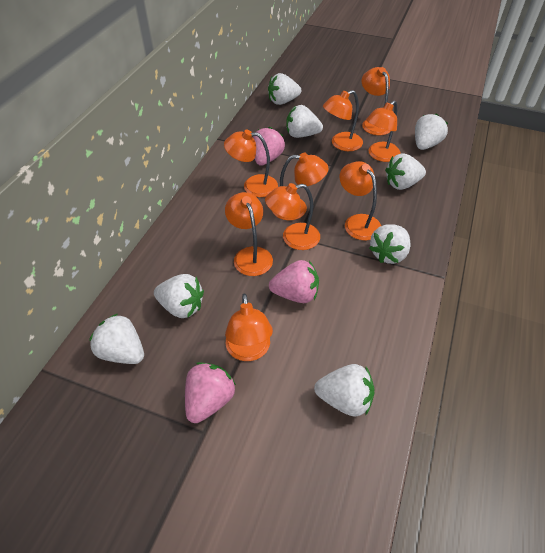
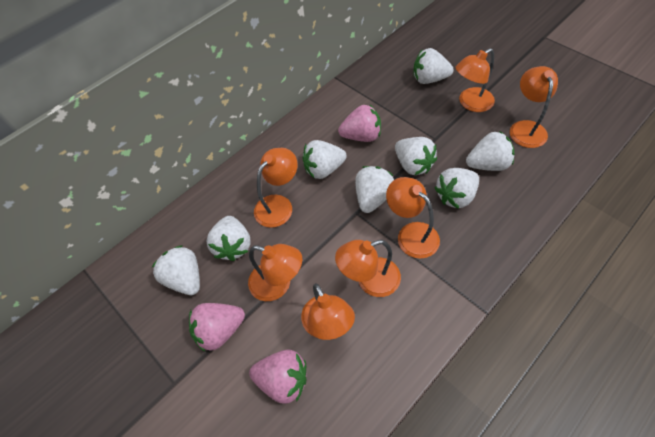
orange lamp: [224,130,278,197] [225,192,273,276] [225,294,273,361] [265,183,320,250] [272,153,329,220] [323,90,363,151] [340,161,381,241] [362,67,390,135] [366,100,401,162] = 9 -> [248,244,302,301] [254,148,298,228] [301,283,355,340] [335,240,401,297] [386,177,440,259] [455,48,495,112] [510,66,558,148] = 7

